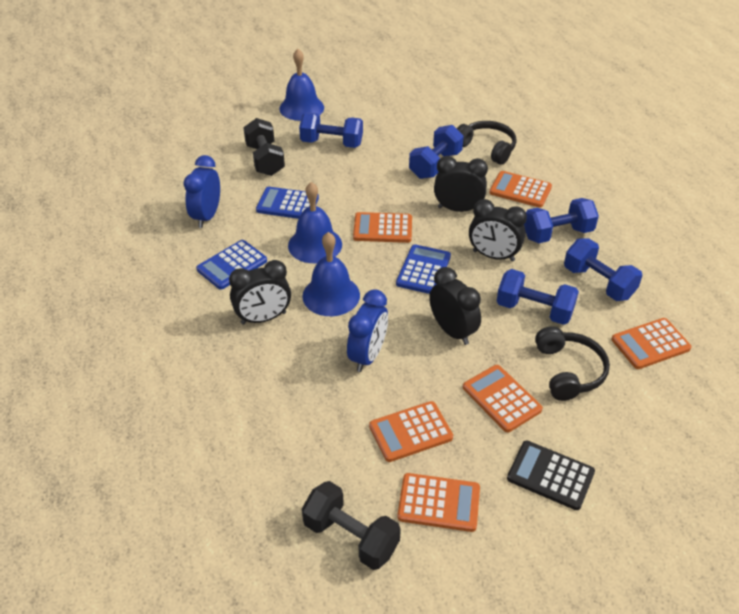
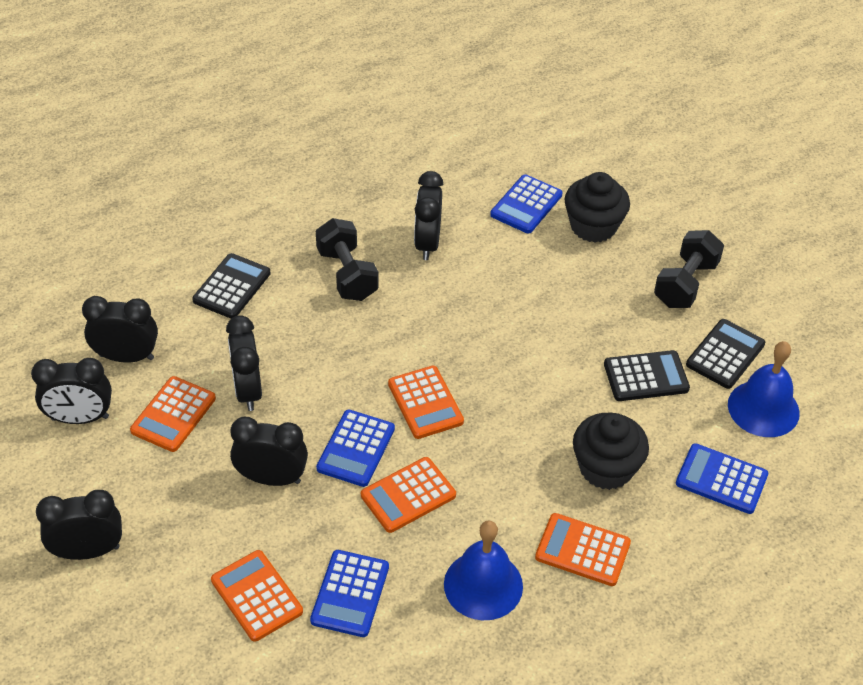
black calculator: [507,441,595,510] = 1 -> [192,253,271,319] [604,350,690,401] [686,319,765,389] = 3
black clock: [229,260,291,325] [429,267,481,345] [434,156,488,212] [469,199,527,261] = 4 -> [31,358,112,424] [36,490,122,560] [82,296,158,362] [226,315,262,411] [230,417,308,486] [414,171,443,260] = 6
black cupcake: none = 0 -> [565,172,630,243] [573,413,649,490] = 2
black headphones: [457,121,517,165] [535,326,610,401] = 2 -> none = 0
blue bell: [279,49,324,121] [288,182,342,263] [302,232,360,316] = 3 -> [444,521,523,620] [728,341,800,437] = 2
blue calculator: [196,240,267,290] [256,187,319,219] [396,244,451,294] = 3 -> [310,550,389,637] [316,410,395,487] [490,174,563,234] [676,443,768,514] = 4
blue clock: [184,155,220,228] [347,289,388,372] = 2 -> none = 0
blue dumbbell: [299,113,363,148] [409,125,464,179] [497,269,579,325] [524,198,599,243] [564,238,643,301] = 5 -> none = 0
orange calculator: [353,212,412,243] [369,401,453,462] [397,473,480,532] [463,365,543,432] [489,171,552,208] [611,318,692,369] = 6 -> [130,376,216,452] [211,550,303,642] [361,457,456,533] [388,366,464,439] [535,513,631,586] = 5

